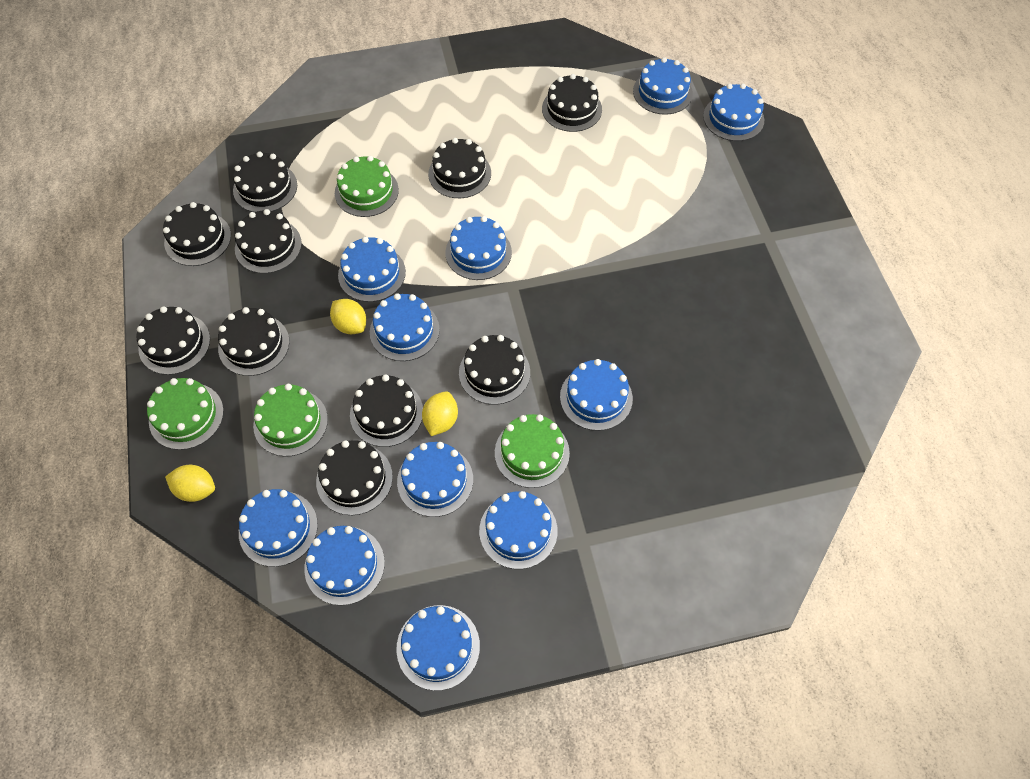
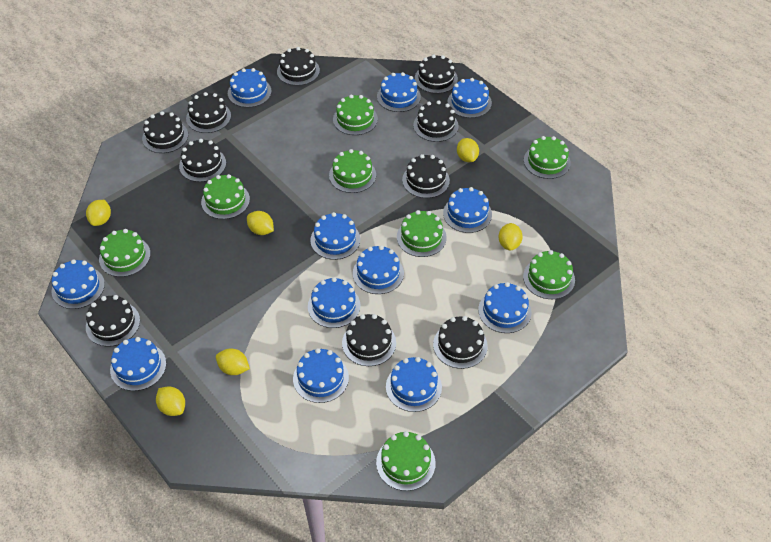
blue cake: [239,489,318,567] [304,526,385,605] [338,237,406,302] [370,293,440,361] [396,605,480,691] [397,442,473,517] [445,216,512,280] [479,491,558,569] [560,359,633,431] [633,57,693,115] [703,84,764,141] = 11 -> [51,259,105,309] [110,337,166,391] [228,68,272,108] [293,348,349,403] [308,277,360,328] [310,212,360,260] [353,245,404,294] [377,72,421,112] [386,357,442,412] [443,187,492,233] [447,78,492,118] [478,282,531,333] = 12
green cake: [147,378,224,450] [253,384,328,457] [335,156,399,217] [495,414,570,488] = 4 -> [99,229,150,277] [201,174,250,219] [329,149,376,193] [333,95,378,135] [376,431,436,491] [397,210,447,257] [523,250,575,299] [524,136,571,179] = 8
yellow lemon: [165,465,215,502] [330,299,366,334] [422,391,458,436] = 3 -> [86,200,111,226] [156,386,185,416] [216,349,250,375] [247,211,274,235] [457,138,479,162] [498,223,523,251] = 6

